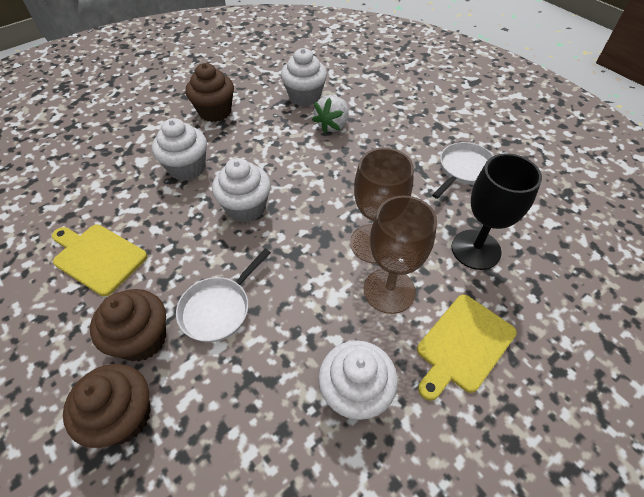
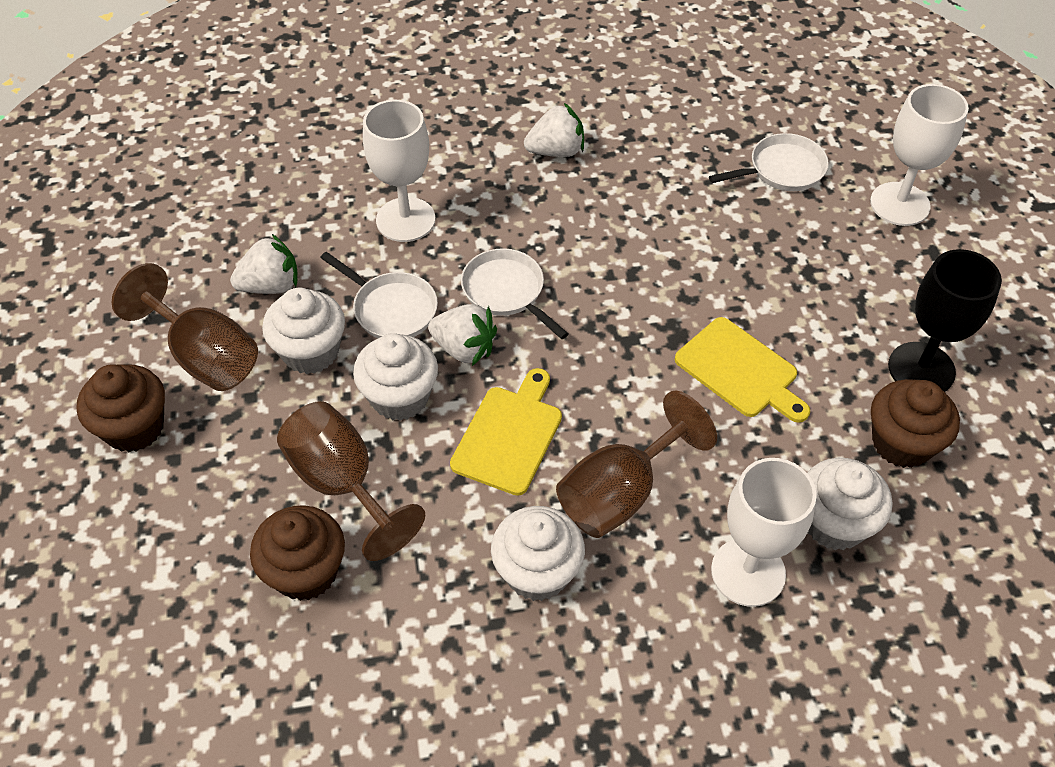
brown goblet: [350,148,414,264] [364,195,437,314] = 2 -> [112,263,258,391] [277,401,425,561] [556,391,717,538] = 3
white goblet: none = 0 -> [363,100,436,242] [711,458,817,607] [870,84,969,226] = 3
white pan: [176,249,271,342] [432,142,494,199] = 2 -> [320,252,438,338] [461,248,569,339] [709,133,829,191] = 3
white strawberry: [312,95,349,133] = 1 -> [230,234,298,294] [428,304,497,366] [524,103,584,157] = 3

